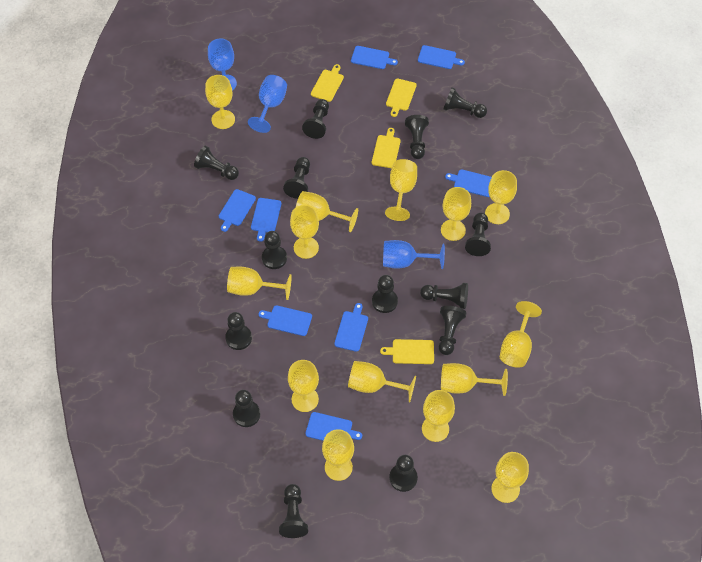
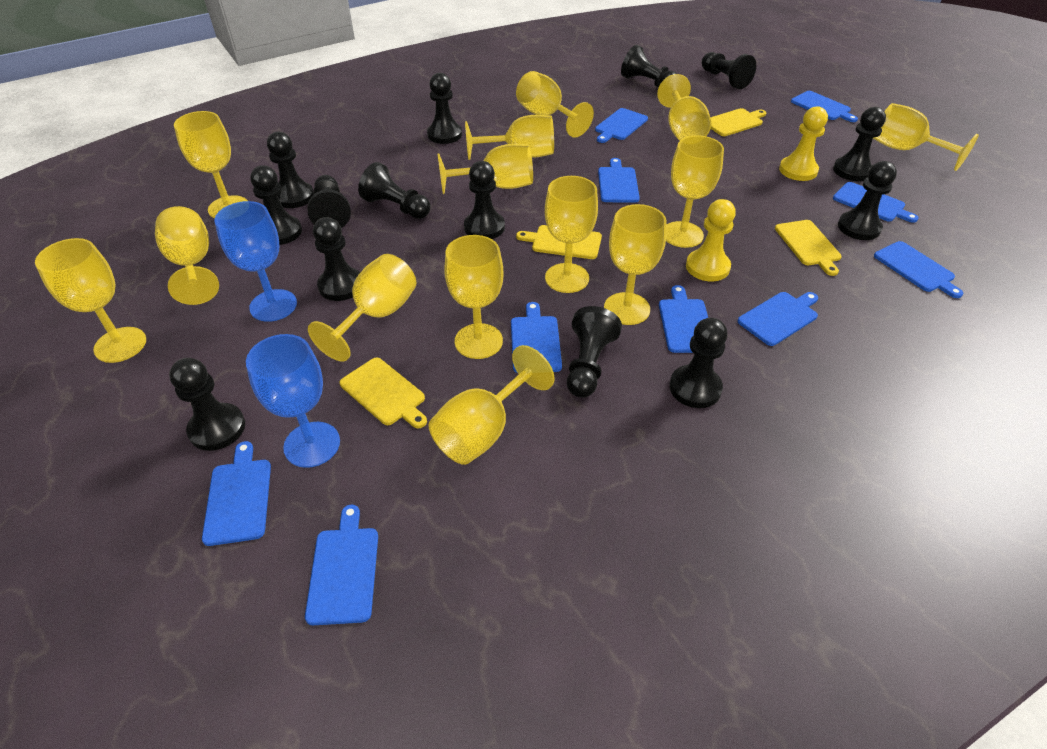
blue cutting board: [219,189,256,232] [251,198,281,242] [258,305,312,336] [305,412,362,441] [334,303,368,352] [351,46,398,69] [418,45,465,69] [445,169,492,197] = 8 -> [202,441,271,546] [305,505,378,625] [511,302,562,373] [595,108,648,143] [598,158,640,203] [659,285,708,353] [738,292,818,346] [791,91,858,122] [833,182,918,223] [874,241,963,298] = 10
blue goblet: [208,39,237,91] [248,75,287,133] [383,240,445,269] = 3 -> [214,201,297,322] [246,334,340,468] = 2
yellow pawn: none = 0 -> [686,199,736,282] [779,106,828,181] = 2

